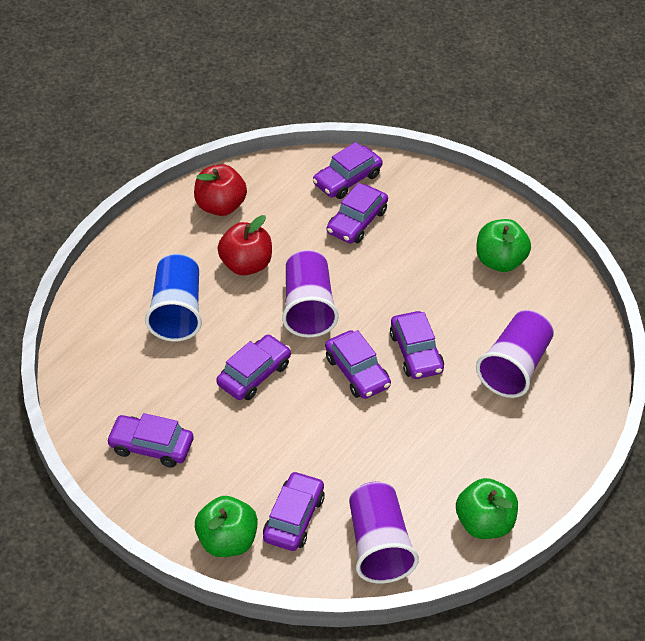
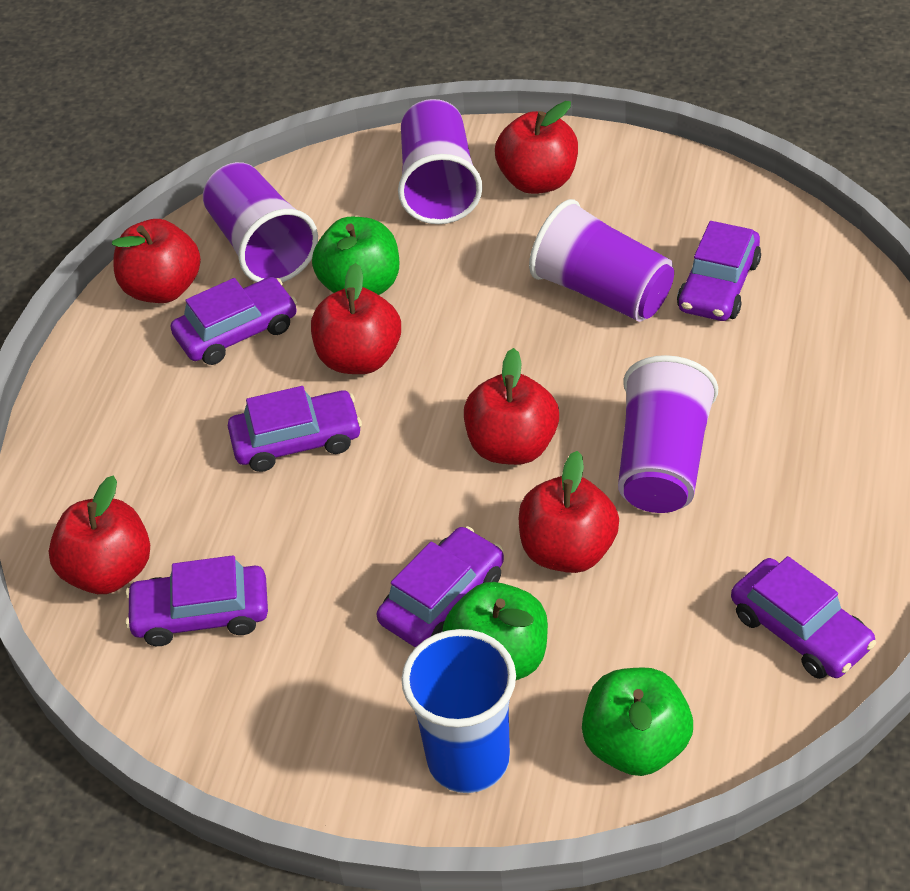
purple car: [106,413,193,468] [216,335,291,400] [263,471,325,551] [313,142,383,199] [325,330,391,399] [327,183,388,243] [390,311,444,379] = 7 -> [125,555,268,646] [171,277,297,365] [228,386,362,472] [377,526,504,647] [677,221,761,321] [731,556,876,679] = 6
purple cup: [282,250,339,337] [349,482,419,583] [476,310,554,398] = 3 -> [203,162,318,283] [398,99,483,224] [529,199,674,322] [618,355,718,513] = 4
red apple: [194,164,247,216] [218,215,272,275] = 2 -> [49,476,150,594] [112,219,201,303] [311,263,401,374] [464,348,559,465] [495,101,578,194] [519,451,619,573] = 6

